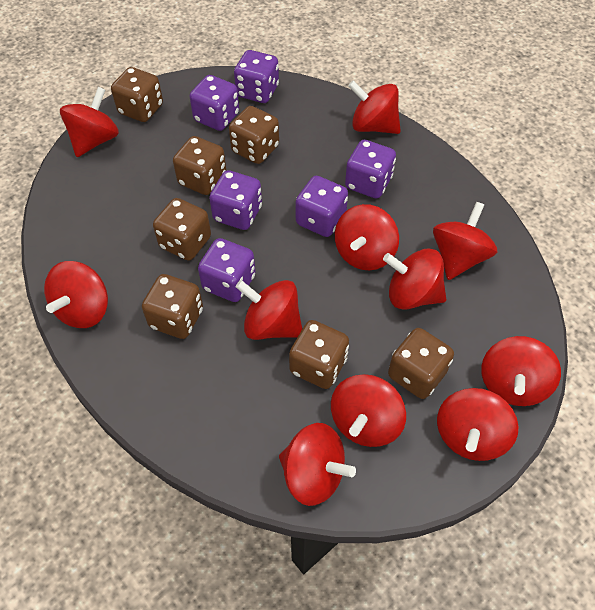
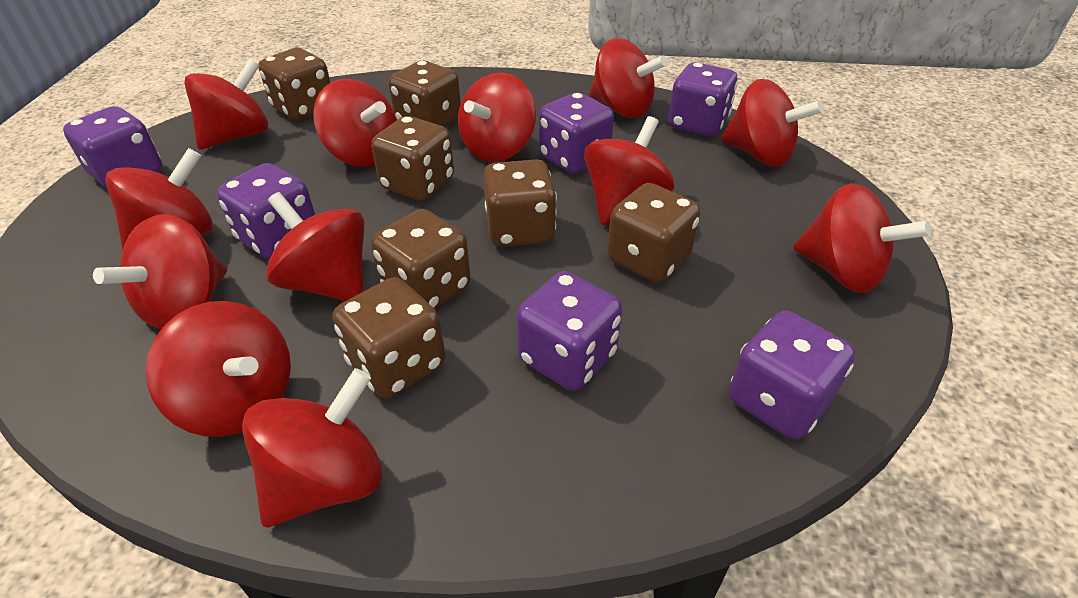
red spinning top: [44,261,108,328] [60,87,119,157] [235,280,302,340] [279,423,356,506] [331,374,406,447] [335,204,399,270] [348,80,401,134] [383,248,446,309] [433,202,497,280] [437,388,518,461] [481,336,561,406] = 11 -> [93,214,227,329] [105,148,213,250] [146,301,291,437] [184,59,268,149] [242,368,382,527] [266,192,364,301] [313,79,397,167] [458,72,536,162] [584,116,674,225] [589,38,667,118] [721,79,823,167] [793,183,931,293] = 12

